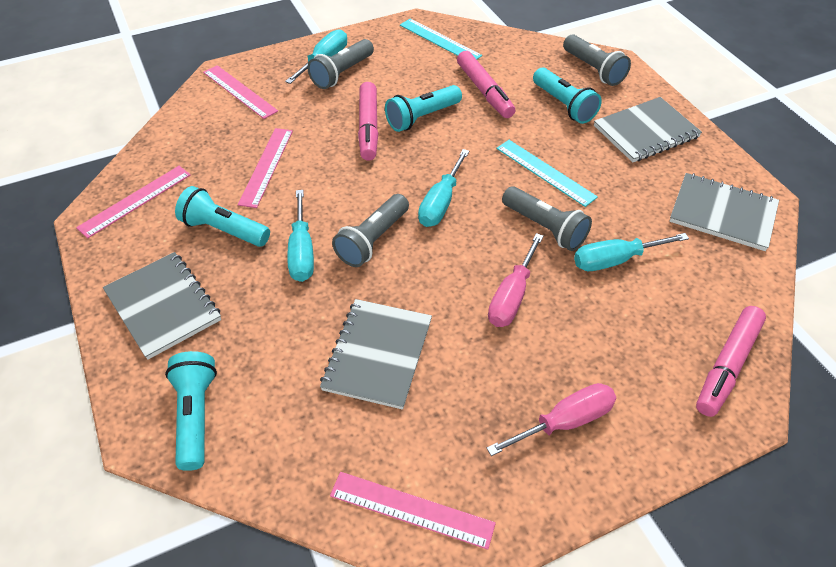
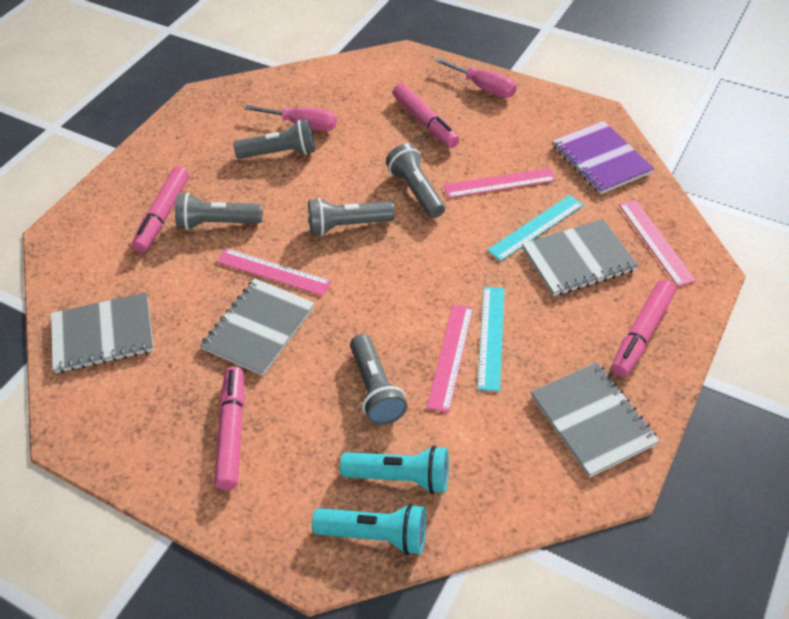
grey flashlight: [307,39,374,89] [332,194,409,267] [502,186,592,251] [563,34,631,86] = 4 -> [175,193,263,230] [233,120,315,159] [308,198,395,236] [350,334,408,425] [386,144,445,218] = 5
pink marker: [358,82,378,161] [457,51,515,118] [696,306,766,417] = 3 -> [132,166,189,252] [214,367,244,490] [393,83,459,148] [611,280,676,377] = 4
purple notebook: none = 0 -> [552,121,654,194] = 1
turquoise flashlight: [165,351,217,471] [175,186,270,247] [385,85,462,132] [533,68,602,124] = 4 -> [312,504,426,555] [340,445,449,494] = 2
turquoise screwdriver: [285,29,347,84] [288,190,314,282] [418,149,469,227] [574,233,689,271] = 4 -> none = 0

